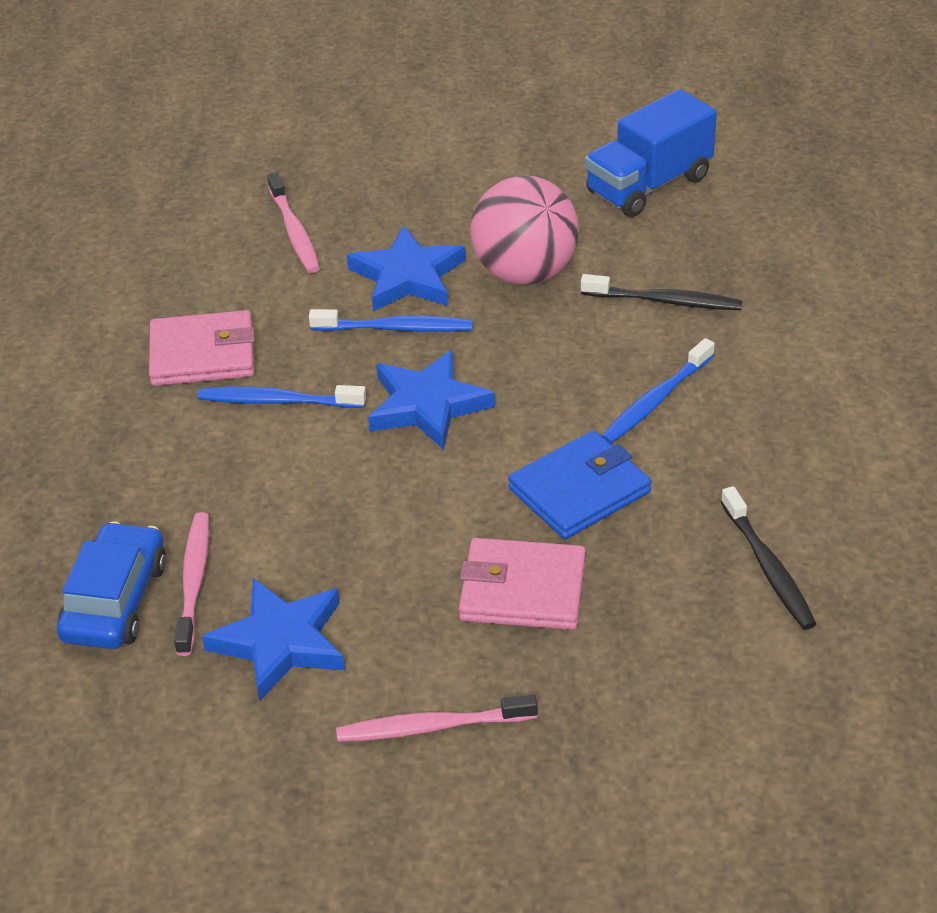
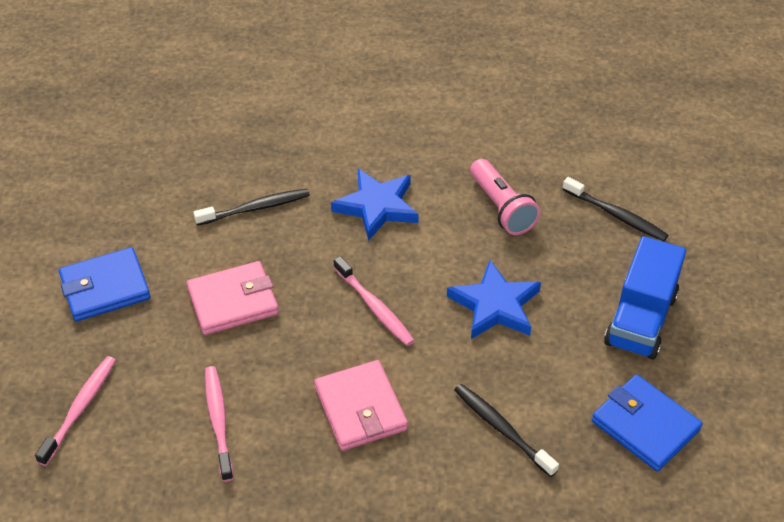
black toothbrush: [581,274,743,310] [721,486,816,630] = 2 -> [193,189,310,226] [454,384,559,477] [563,177,668,241] = 3
blue car: [57,521,166,649] = 1 -> none = 0
blue star: [202,578,345,701] [347,225,466,311] [368,350,495,450] = 3 -> [331,169,419,241] [447,260,541,339] = 2
blue toothbrush: [198,385,366,408] [309,309,473,332] [602,338,715,444] = 3 -> none = 0
blue wallet: [508,430,651,539] = 1 -> [59,247,150,321] [592,374,702,472] = 2
pink ball: [470,175,579,285] = 1 -> none = 0
pink flashlight: none = 0 -> [470,159,540,235] = 1

